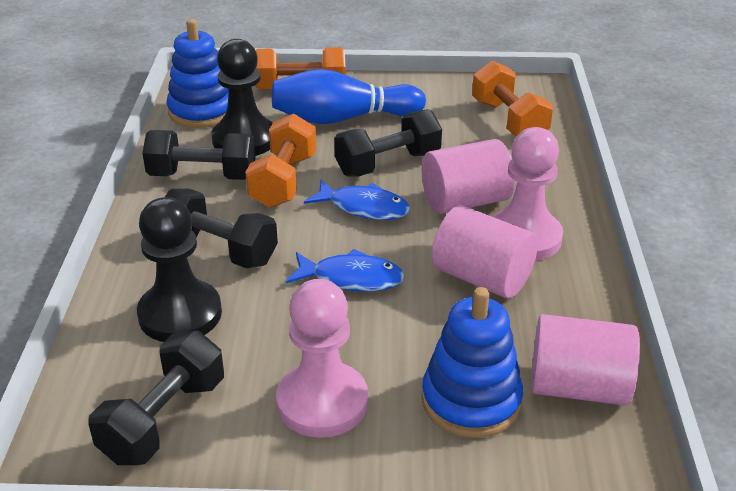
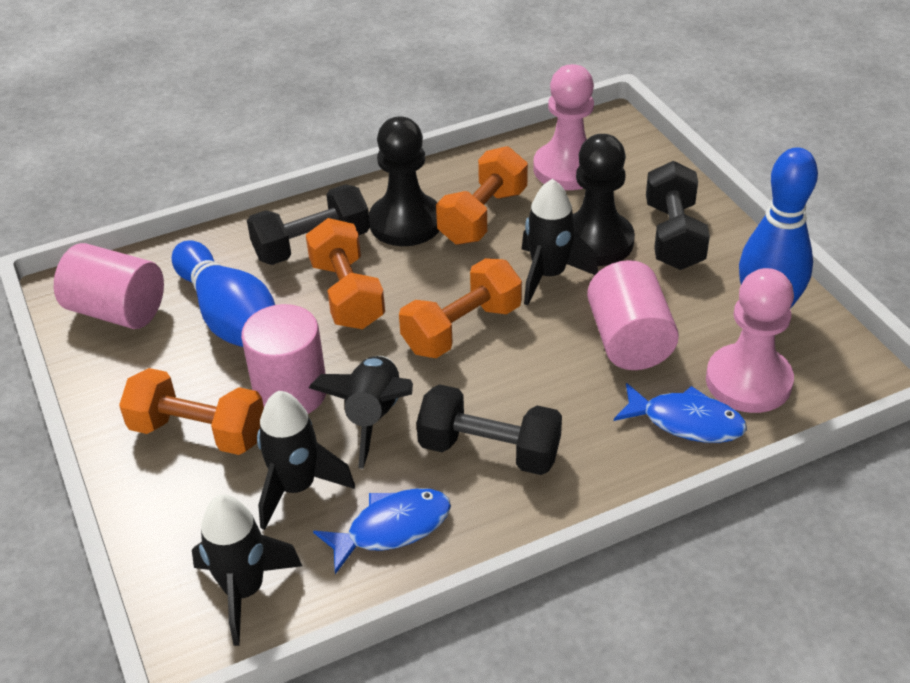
black dumbbell: [88,331,224,465] [142,130,256,180] [165,189,278,268] [334,109,442,177] = 4 -> [247,184,370,265] [416,384,562,475] [646,161,710,270] = 3
black rocket: none = 0 -> [192,495,302,646] [257,391,355,530] [309,356,413,469] [522,179,598,306] = 4
blue bowling pin: [272,69,426,124] = 1 -> [172,240,275,347] [739,147,818,309] = 2
blue stacking toy: [167,19,229,128] [422,287,523,438] = 2 -> none = 0
orange dumbbell: [245,113,316,208] [255,47,346,90] [472,61,553,136] = 3 -> [119,368,264,455] [306,218,385,329] [399,258,522,358] [436,146,528,245] = 4

